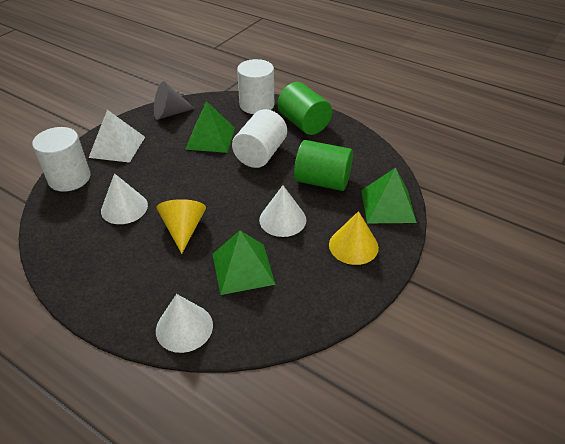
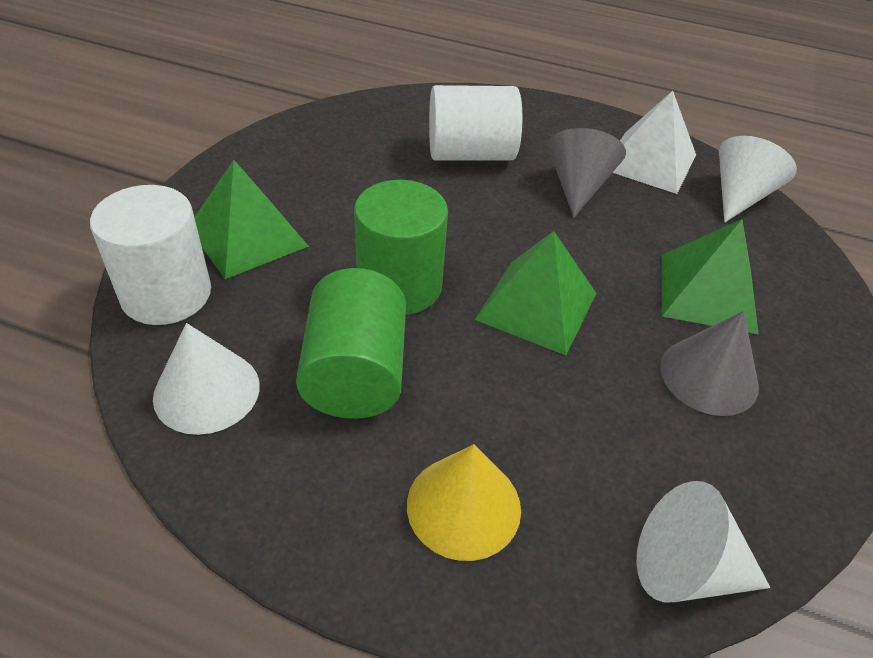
grey cone: [154,81,195,120] = 1 -> [548,128,626,218] [660,311,759,416] = 2
white cylinder: [32,127,91,192] [232,109,287,168] [237,59,274,114] = 3 -> [90,185,211,325] [429,85,522,160] = 2
yellow cone: [156,199,206,254] [329,211,379,265] = 2 -> [407,444,521,561] = 1

